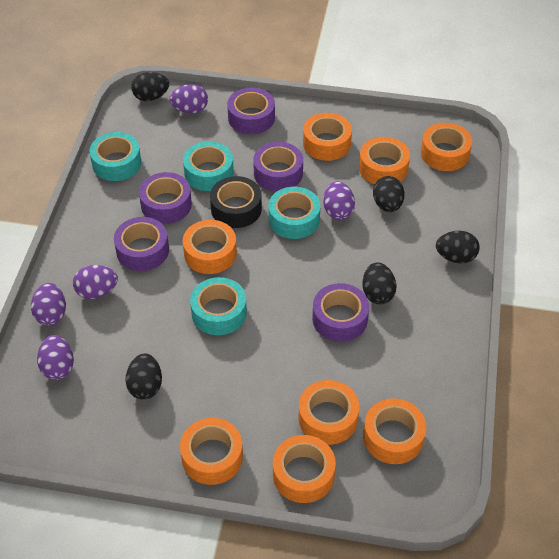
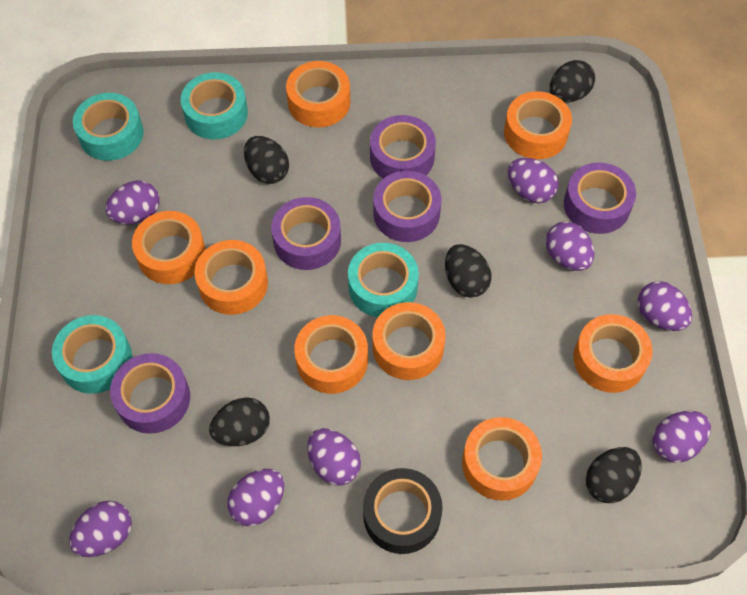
purple egg: [31,283,66,325] [37,335,74,380] [73,265,118,299] [169,84,208,113] [323,181,355,220] = 5 -> [69,501,132,557] [105,180,160,224] [227,469,284,526] [307,428,361,486] [508,158,559,203] [545,222,595,271] [638,281,692,331] [653,411,711,463] = 8

